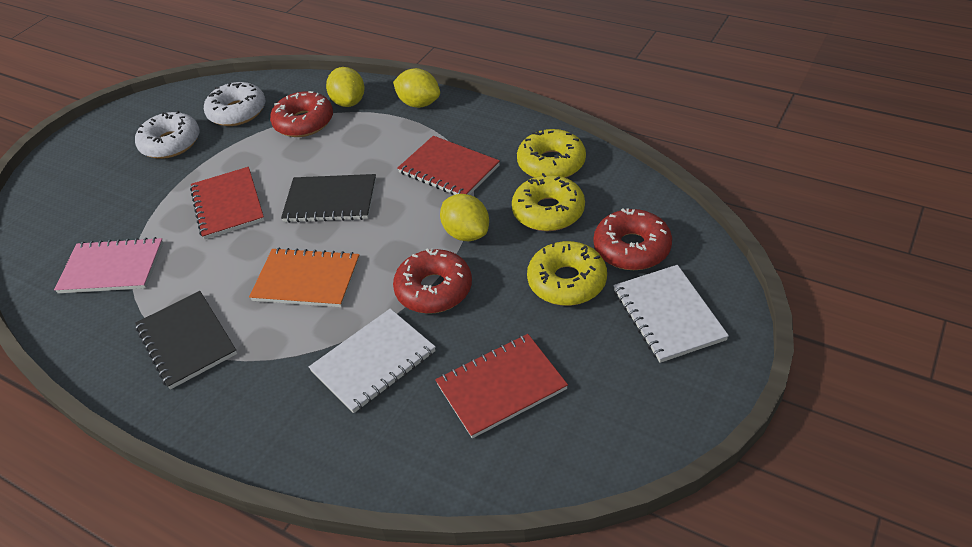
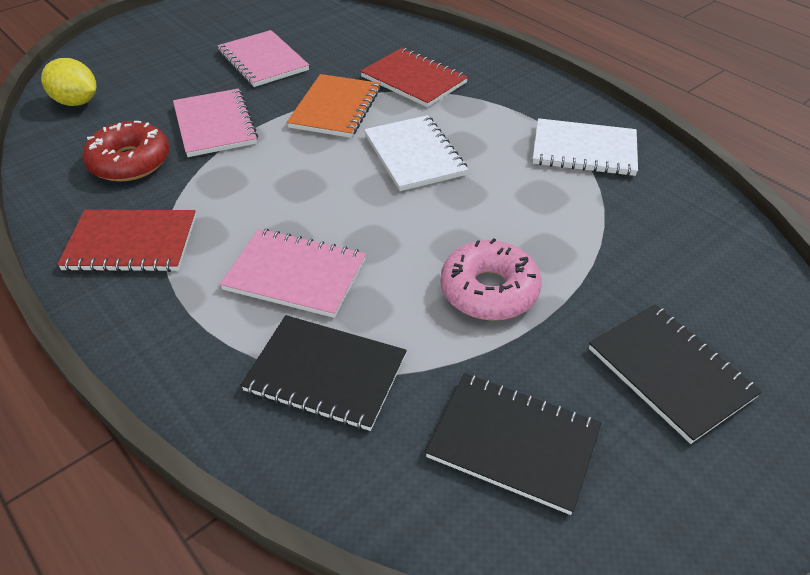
black notebook: [135,291,237,389] [281,174,376,223] = 2 -> [241,315,407,431] [425,373,601,515] [589,304,762,444] = 3
pink donut: none = 0 -> [440,238,541,321] = 1
pink notebook: [54,237,163,293] = 1 -> [173,89,258,157] [217,30,309,87] [220,228,366,318] = 3
red donut: [270,91,333,137] [393,248,472,314] [594,208,672,270] = 3 -> [82,121,170,182] = 1
red notebook: [190,167,265,240] [398,136,500,195] [435,334,568,438] = 3 -> [57,210,196,272] [360,48,468,107] = 2
white donut: [135,111,200,159] [204,82,265,126] = 2 -> none = 0
yellow donut: [512,173,585,231] [517,129,586,178] [527,241,607,306] = 3 -> none = 0
yellow lemon: [326,67,365,107] [393,68,440,108] [440,194,489,241] = 3 -> [41,58,97,106] = 1

